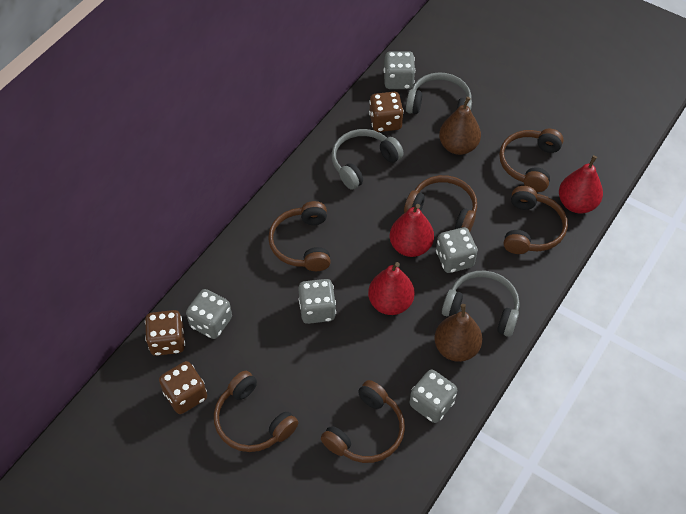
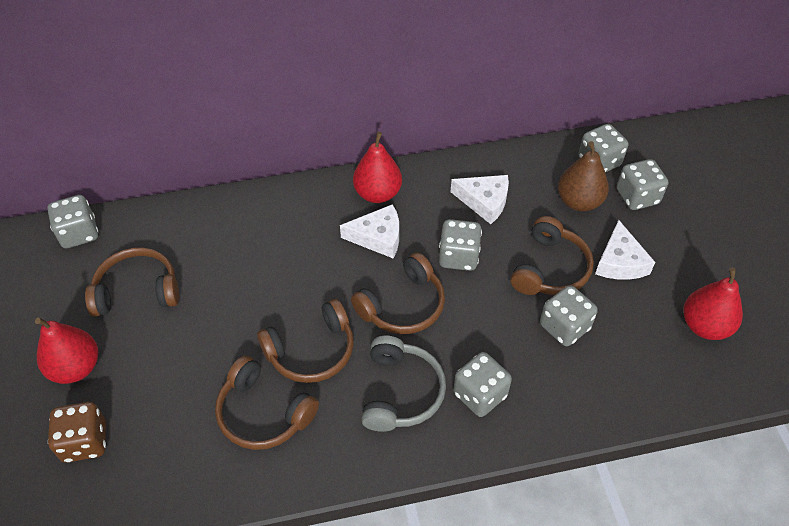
brown dice: [145,310,185,356] [159,361,207,414] [369,92,404,132] = 3 -> [48,402,106,463] = 1
brown headphones: [214,371,298,452] [268,201,331,271] [321,380,405,463] [404,175,477,232] [499,129,564,192] [504,186,568,254] = 6 -> [85,247,179,317] [215,356,319,450] [257,299,354,383] [351,252,445,334] [511,216,594,295] = 5
brown pear: [434,304,482,362] [439,97,481,155] = 2 -> [558,141,609,211] = 1
grey dice: [186,289,232,339] [298,279,336,324] [384,51,415,89] [410,370,457,423] [436,227,477,273] = 5 -> [47,195,98,248] [439,219,482,271] [453,352,512,417] [540,285,598,346] [578,124,628,172] [617,159,668,210] = 6
grey headphones: [332,129,404,190] [406,72,472,114] [442,271,520,337] = 3 -> [361,336,446,432] = 1
white cheese: none = 0 -> [340,204,399,258] [450,175,509,224] [595,220,655,280] = 3

